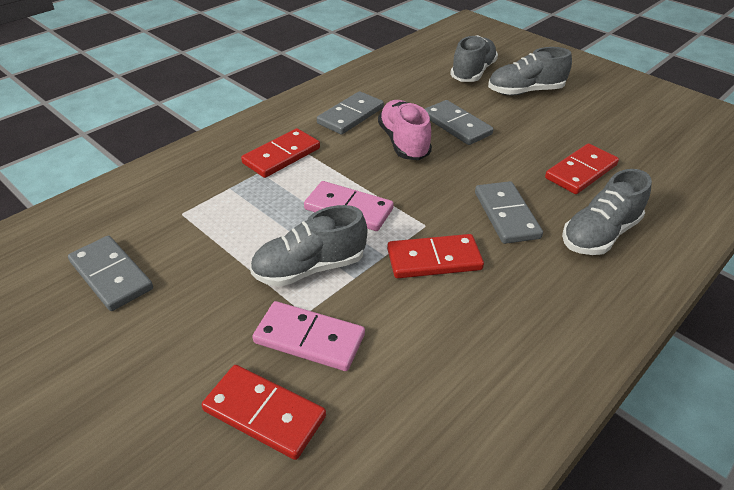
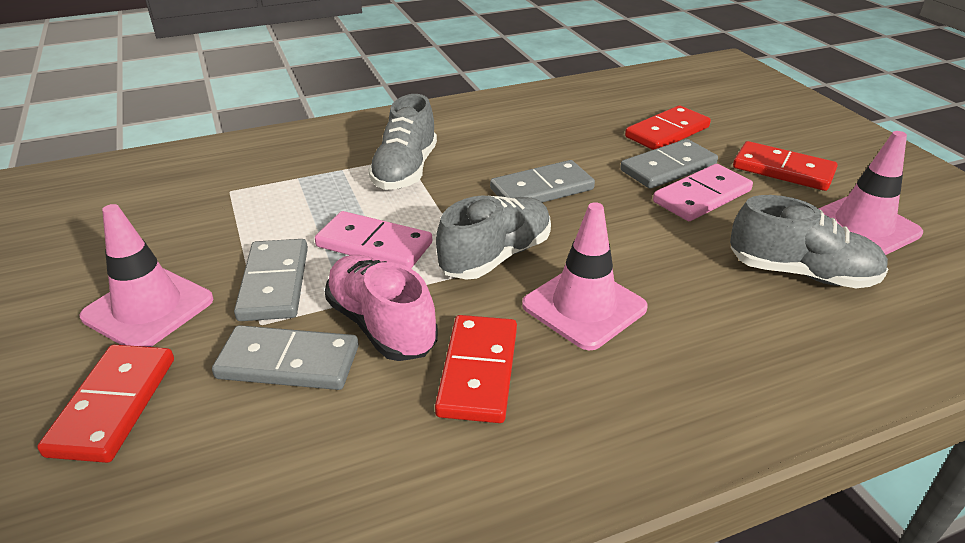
grey shoe: [250,205,367,287] [450,35,498,82] [488,47,572,95] [562,169,652,255] = 4 -> [368,94,437,190] [436,195,551,280] [730,195,889,288] = 3
pink traffic cone: none = 0 -> [80,204,214,347] [522,202,648,350] [818,131,923,255] = 3

